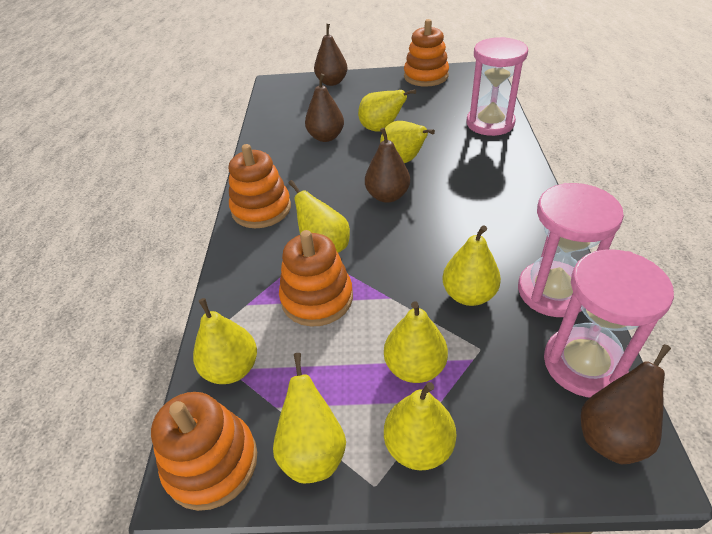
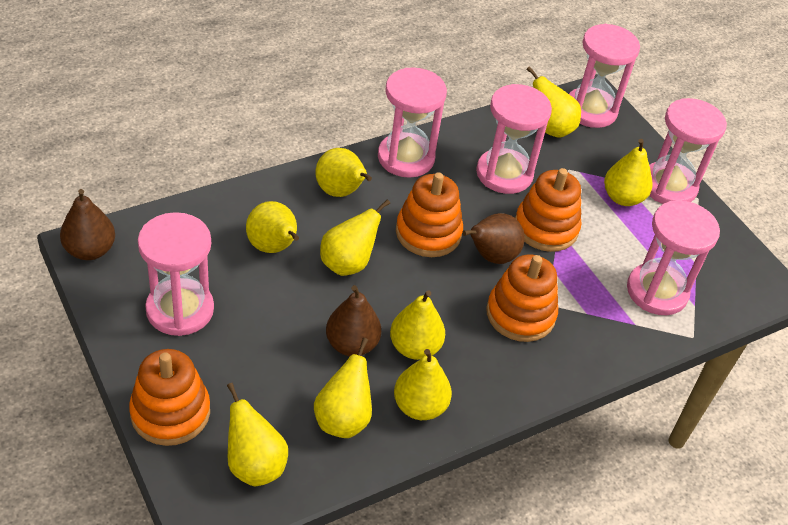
brown pear: [305,74,344,142] [314,24,348,86] [365,128,410,203] [581,344,671,464] = 4 -> [60,189,115,260] [326,285,381,356] [462,213,525,264] = 3
pink hourglass: [467,37,528,136] [518,183,624,317] [544,249,674,397] = 3 -> [138,212,214,336] [378,67,447,178] [476,84,552,194] [569,24,640,128] [627,200,720,315] [649,98,727,204] = 6
yellow pear: [193,298,257,384] [273,353,346,483] [288,180,350,253] [358,89,416,132] [380,121,435,163] [384,301,448,383] [384,382,456,471] [442,225,501,306] = 8 -> [227,383,288,486] [246,201,299,253] [314,338,372,438] [315,148,372,197] [320,199,390,276] [390,291,445,360] [394,349,452,420] [526,66,581,138] [604,139,652,206] = 9

